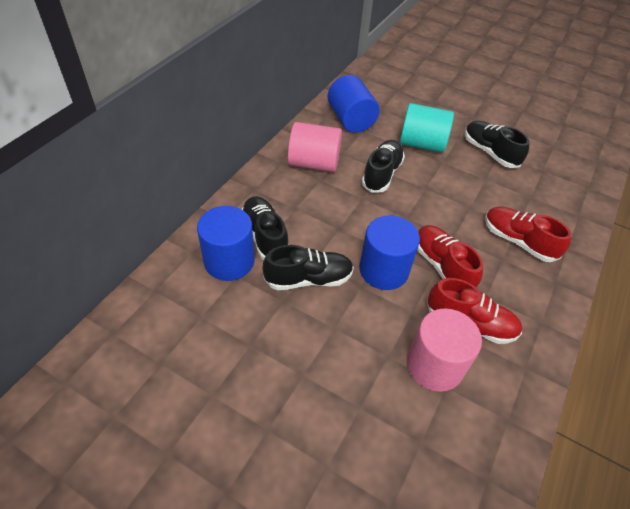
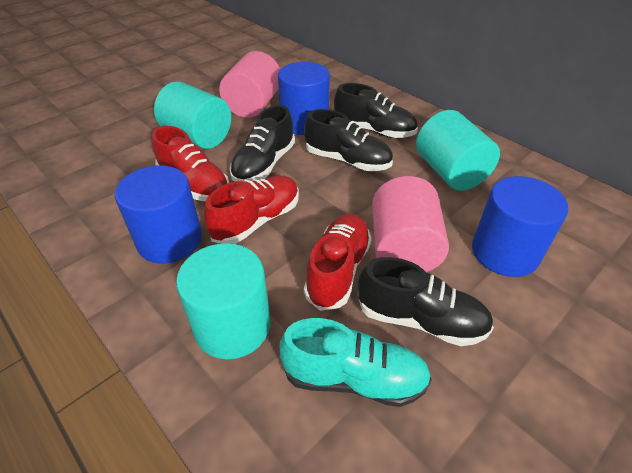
turquoise cylinder: [400,103,454,153] = 1 -> [154,81,231,149] [176,243,270,359] [416,110,500,191] = 3
turquoise shoe: none = 0 -> [279,318,432,407] = 1

